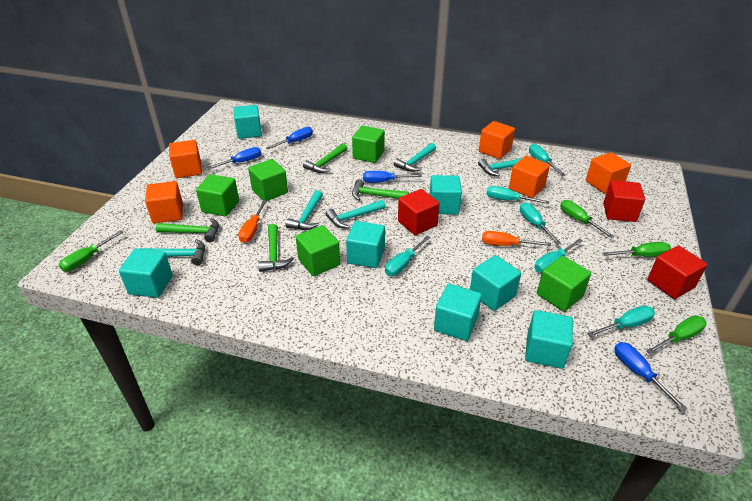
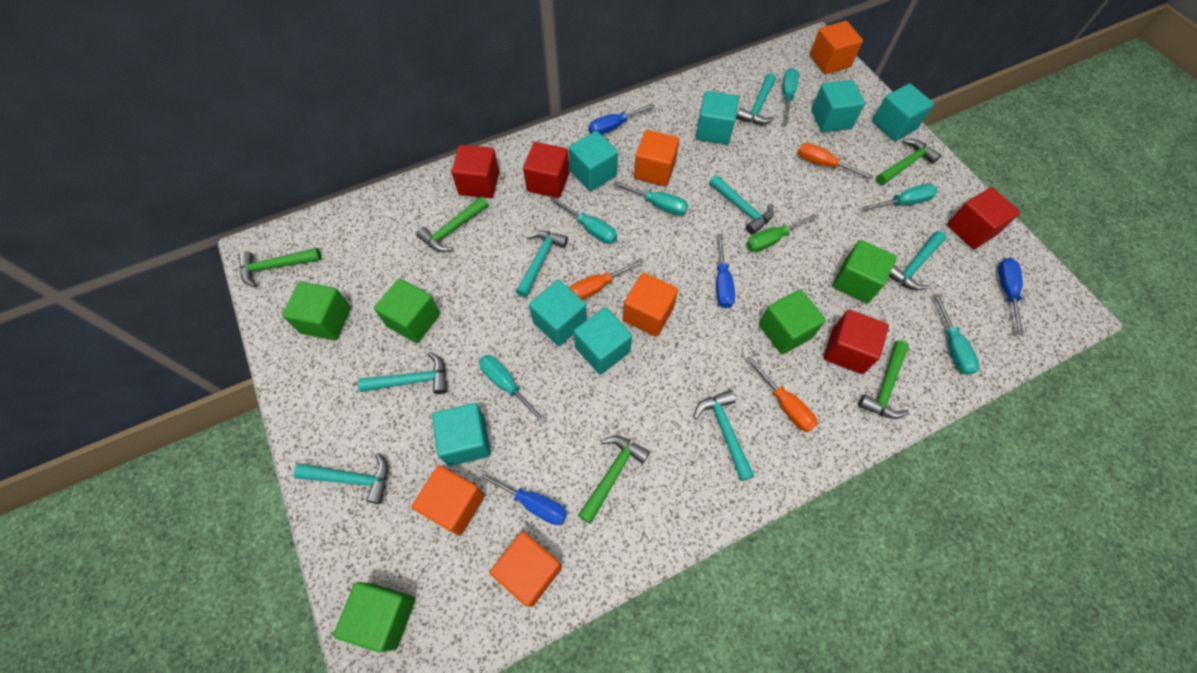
green hammer: [156,218,219,242] [258,224,294,272] [303,143,347,173] [352,179,409,201] = 4 -> [239,248,322,287] [416,196,488,252] [578,436,650,524] [858,340,909,419] [876,139,941,185] = 5
green screwdriver: [59,230,123,272] [560,200,614,238] [602,242,671,257] [646,315,707,354] = 4 -> [746,214,818,252] = 1
orange screwdriver: [238,200,267,243] [482,231,551,246] = 2 -> [569,258,644,300] [746,357,818,432] [798,143,873,179] = 3
red cube: [398,189,440,235] [603,180,645,222] [647,245,707,299] = 3 -> [451,145,499,198] [523,142,569,198] [824,310,889,374] [947,187,1020,249] = 4
turquoise hammer: [139,239,205,265] [285,190,323,230] [326,200,386,228] [394,143,436,172] [478,156,531,176] = 5 -> [294,453,388,504] [358,352,447,394] [516,230,568,297] [694,390,754,481] [709,175,774,235] [736,73,776,125] [889,231,946,290] = 7

